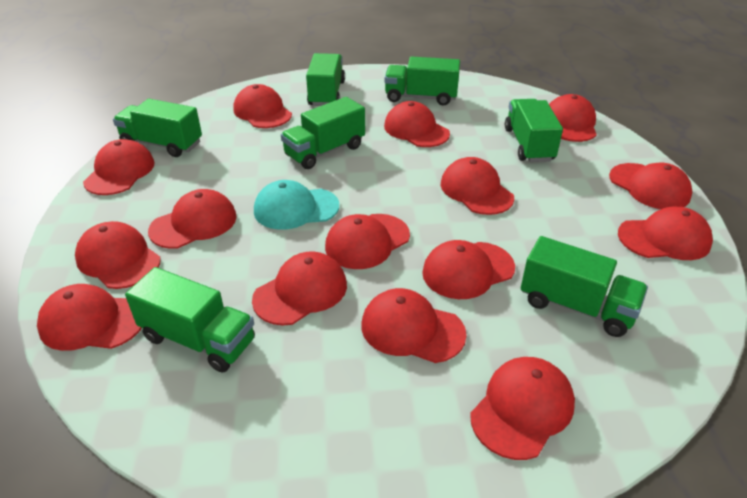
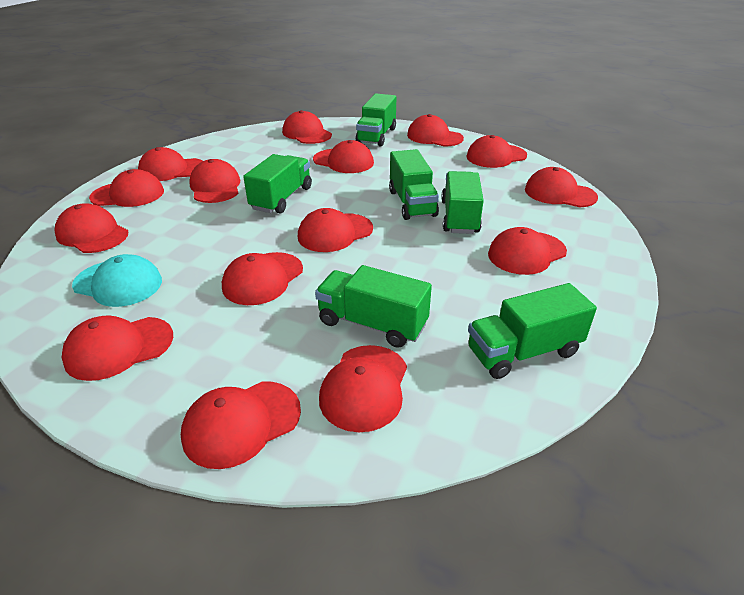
green truck: [113,99,202,157] [125,267,255,372] [281,97,365,169] [306,53,345,106] [385,56,460,106] [505,99,563,162] [521,236,648,337] = 7 -> [243,154,312,214] [315,265,432,348] [356,93,396,146] [389,149,439,220] [441,171,484,234] [468,283,597,379] = 6

